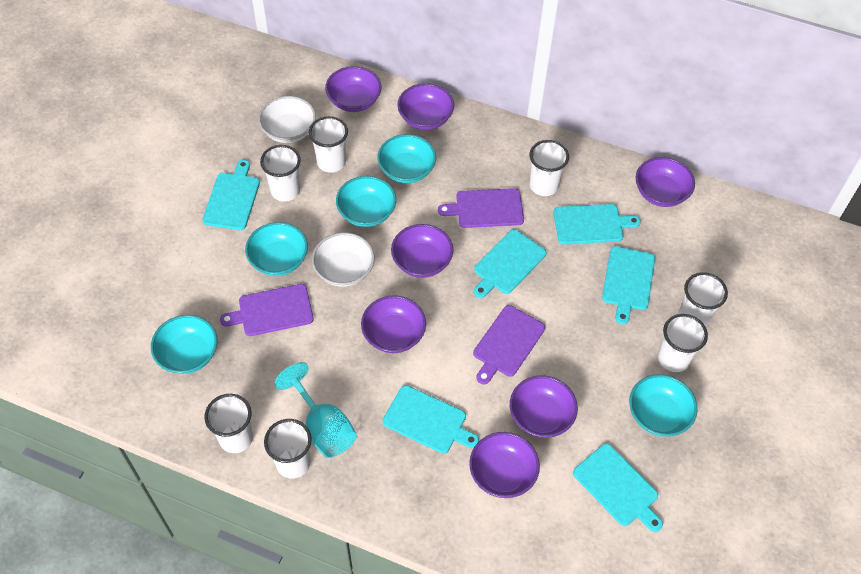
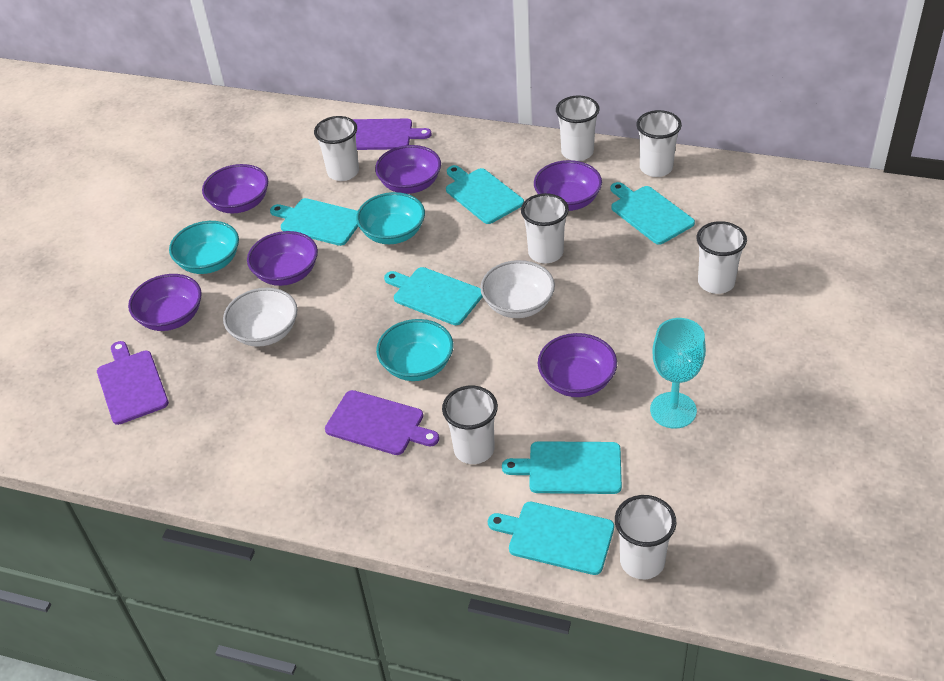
purple bowl: [325,66,382,112] [361,295,426,353] [391,224,453,278] [397,83,454,130] [469,432,540,498] [510,375,578,438] [635,157,695,207] = 7 -> [128,274,202,331] [202,164,268,213] [247,231,318,286] [375,145,441,194] [534,160,602,211] [538,333,617,397] = 6
turquoise bowl: [151,315,217,374] [245,222,308,276] [336,176,396,227] [377,134,436,183] [629,374,697,437] = 5 -> [169,221,239,274] [356,192,425,244] [376,319,454,381] = 3

